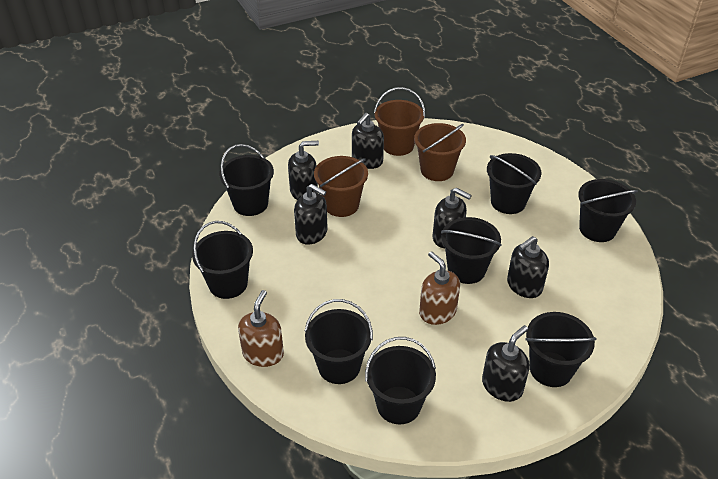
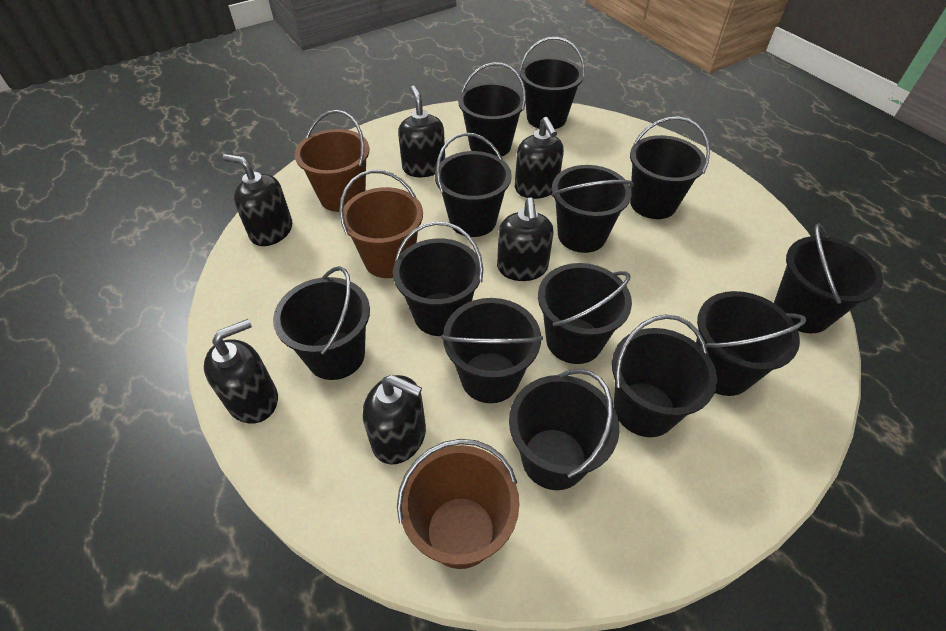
black bucket: [192,221,253,299] [219,144,274,216] [304,299,373,384] [365,337,436,424] [441,217,502,284] [487,153,542,214] [525,312,597,387] [578,179,638,242] = 8 -> [273,266,370,380] [393,221,483,336] [435,133,512,237] [441,298,543,403] [458,62,526,157] [509,369,620,490] [519,37,585,130] [538,263,632,364] [551,165,634,253] [612,314,717,437] [630,116,710,219] [696,291,806,396] [774,223,883,333] = 13
brown soap dispenser: [238,290,284,367] [419,251,460,325] = 2 -> none = 0

